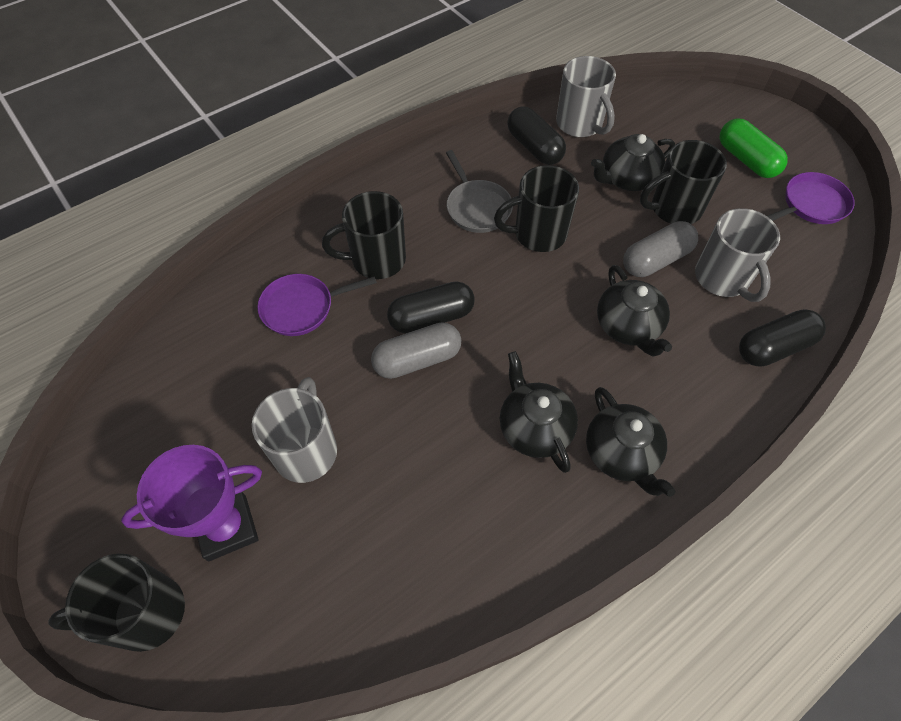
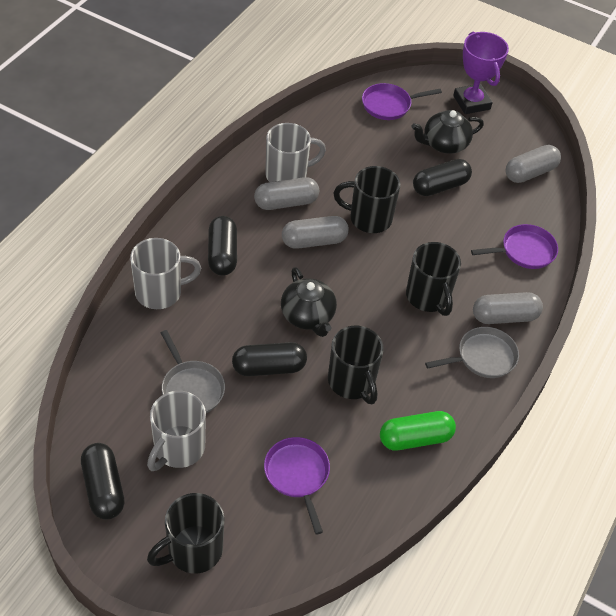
black capsule: [387,281,475,333] [507,106,566,165] [739,309,826,367] = 3 -> [81,443,125,519] [208,216,237,276] [232,342,307,376] [413,159,472,196] = 4
black teapot: [500,351,578,473] [586,387,675,497] [591,134,675,191] [597,265,672,357] = 4 -> [281,267,337,337] [411,110,484,154] = 2
grey capsule: [371,322,461,379] [623,221,698,277] = 2 -> [254,177,319,210] [282,216,349,249] [473,292,543,324] [506,145,561,183] = 4
grey pan: [446,150,513,233] = 1 -> [161,330,225,413] [425,327,519,378] = 2
purple pan: [257,274,377,336] [767,172,855,224] = 2 -> [264,437,330,534] [362,83,442,120] [471,224,558,269] = 3

